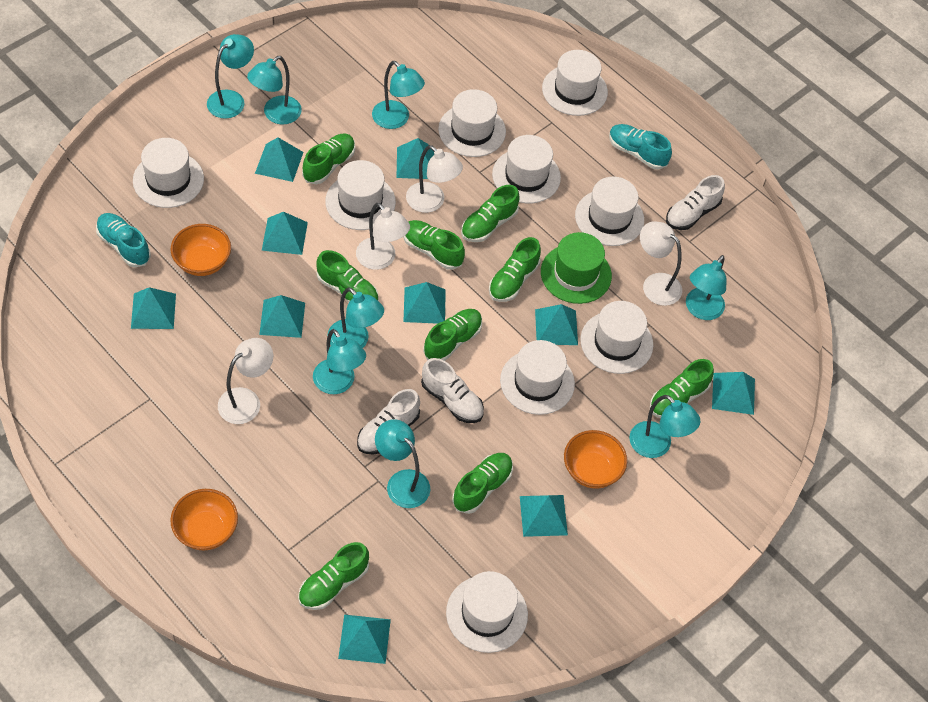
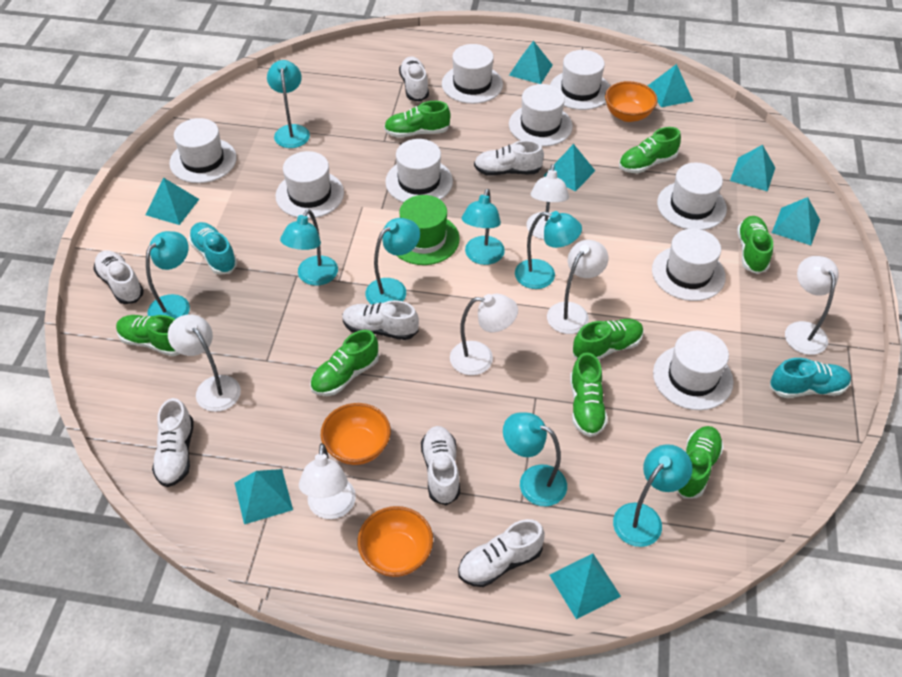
green shoe: [298,542,369,610] [302,134,355,184] [316,250,378,303] [403,220,465,270] [423,309,482,361] [452,453,513,514] [461,185,520,242] [489,237,541,302] [650,359,714,418] = 9 -> [116,315,180,356] [310,330,379,396] [384,101,451,138] [570,352,608,437] [573,319,644,360] [619,127,681,173] [676,426,724,498] [737,216,773,274] = 8
turquoise pyramid: [131,287,176,329] [255,137,304,182] [259,295,305,338] [262,212,308,255] [338,615,391,664] [397,138,434,179] [403,282,446,324] [520,495,568,537] [535,304,578,345] [712,372,755,415] = 10 -> [145,178,199,225] [235,469,293,524] [509,41,553,84] [544,144,595,192] [549,554,621,619] [648,64,693,107] [730,145,775,191] [772,197,820,245] = 8
white lamp: [218,338,273,424] [356,203,410,270] [406,145,463,213] [640,221,682,306] = 4 -> [168,314,241,412] [299,443,356,519] [450,294,518,375] [527,164,569,240] [547,240,608,334] [785,256,839,355] = 6
white shoe: [357,389,420,455] [421,358,484,423] [666,175,725,230] = 3 -> [93,250,144,304] [152,398,194,487] [342,300,419,340] [399,56,429,102] [421,426,460,506] [458,519,545,587] [474,140,544,176] = 7

